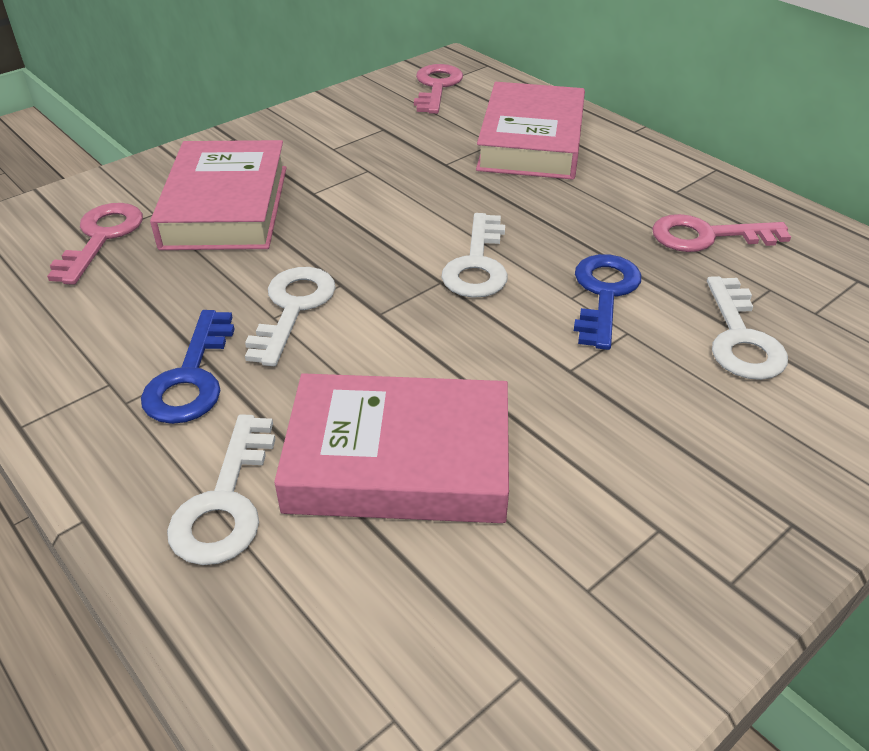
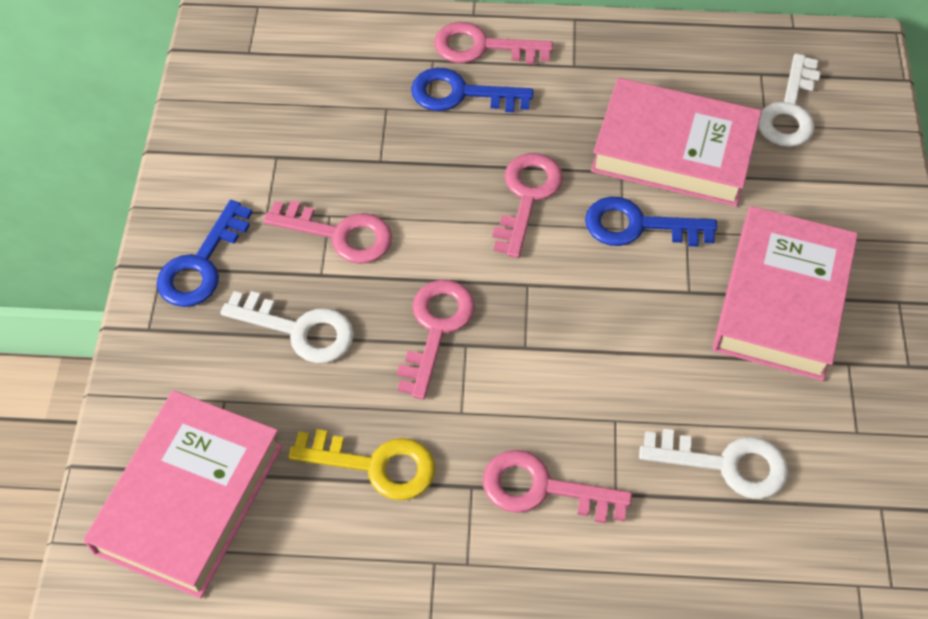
blue key: [141,310,235,424] [574,254,641,350] = 2 -> [157,200,253,307] [411,67,534,113] [585,196,717,247] = 3
pink key: [47,203,143,285] [414,64,463,114] [652,214,791,252] = 3 -> [263,200,392,264] [397,280,475,400] [434,22,553,64] [483,450,632,524] [492,153,563,258] = 5
white key: [167,414,276,565] [245,267,336,366] [441,213,508,298] [707,276,788,380] = 4 -> [220,291,354,363] [639,429,788,499] [758,53,821,147] = 3
yellow key: none = 0 -> [288,429,435,500] = 1

